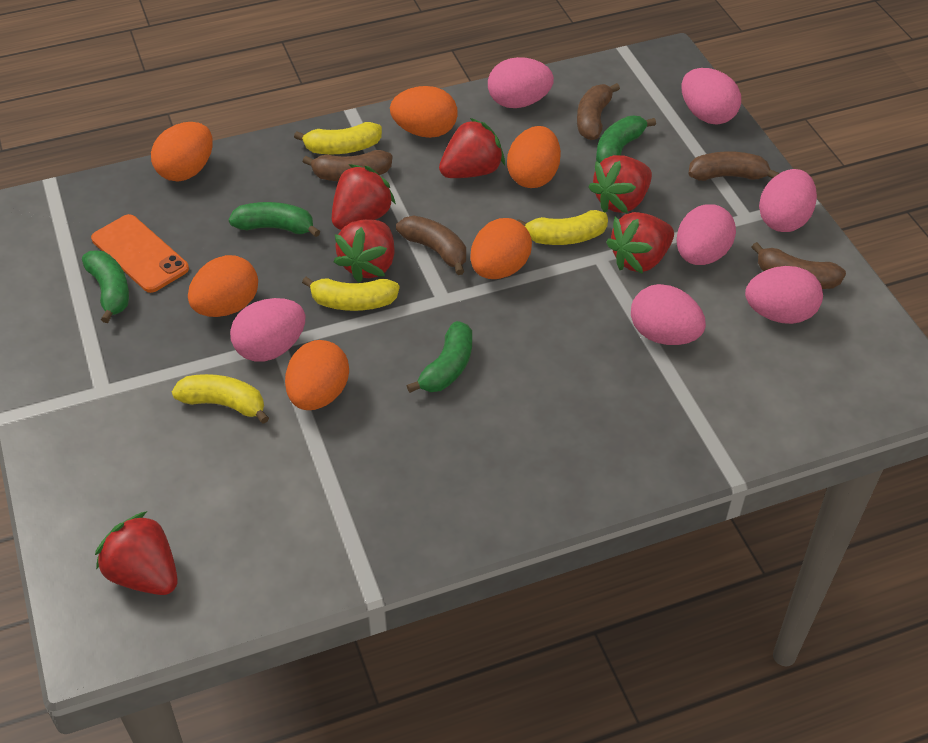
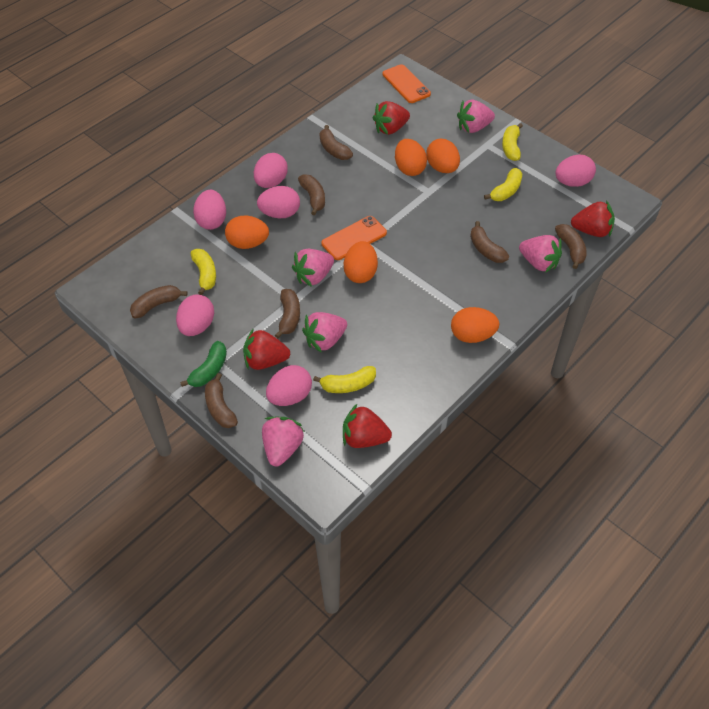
brown banana: [303,150,392,181] [396,215,466,275] [577,83,620,140] [689,151,779,181] [752,242,846,289] = 5 -> [130,285,188,318] [205,373,238,428] [275,289,300,338] [298,174,325,215] [320,125,353,160] [470,221,509,263] [555,224,587,269] = 7
green banana: [82,251,129,323] [229,202,320,237] [407,321,472,393] [596,115,656,163] = 4 -> [180,341,227,387] = 1
orange egg: [151,122,213,182] [188,255,258,317] [285,340,349,410] [390,86,458,138] [470,218,532,279] [507,126,561,188] = 6 -> [225,216,269,249] [344,241,378,283] [395,139,427,176] [426,139,460,173] [451,307,499,343] = 5
orange phone: [91,214,189,293] = 1 -> [321,216,387,260] [382,64,431,103] = 2
pink egg: [230,298,305,362] [488,57,554,108] [631,284,706,345] [677,204,736,265] [681,68,741,125] [745,266,823,324] [759,169,817,232] = 7 -> [176,294,214,336] [193,190,226,230] [254,153,288,188] [257,186,300,218] [266,365,312,406] [556,155,596,187] = 6
pink strawberry: none = 0 -> [262,417,305,467] [292,249,334,287] [302,312,347,353] [457,100,495,133] [519,235,562,273] = 5
red strawberry: [95,511,178,595] [332,164,396,230] [334,219,395,283] [439,118,505,178] [588,155,652,213] [606,212,674,274] = 6 -> [243,328,290,370] [343,403,392,448] [373,101,410,135] [571,201,615,237] = 4

